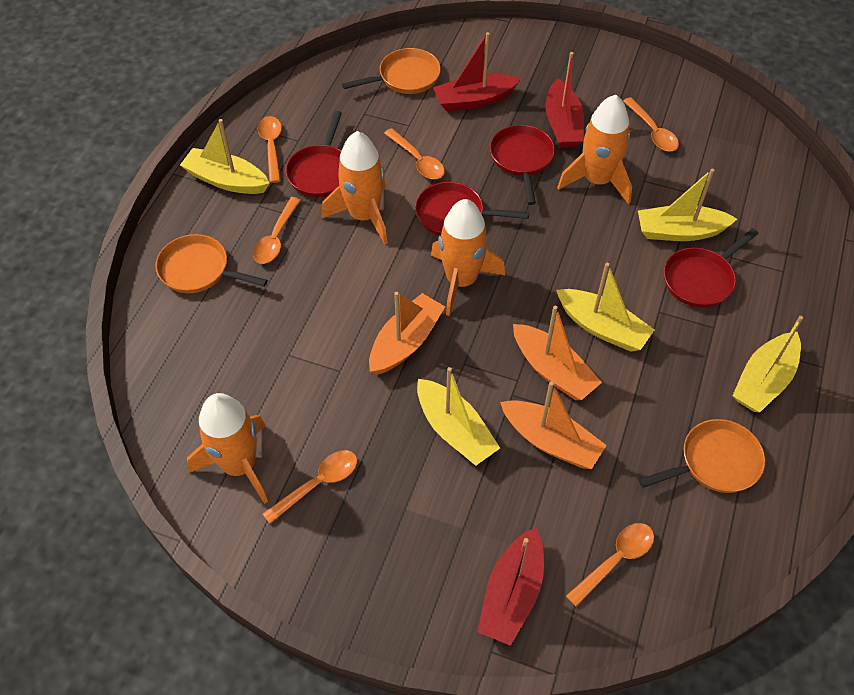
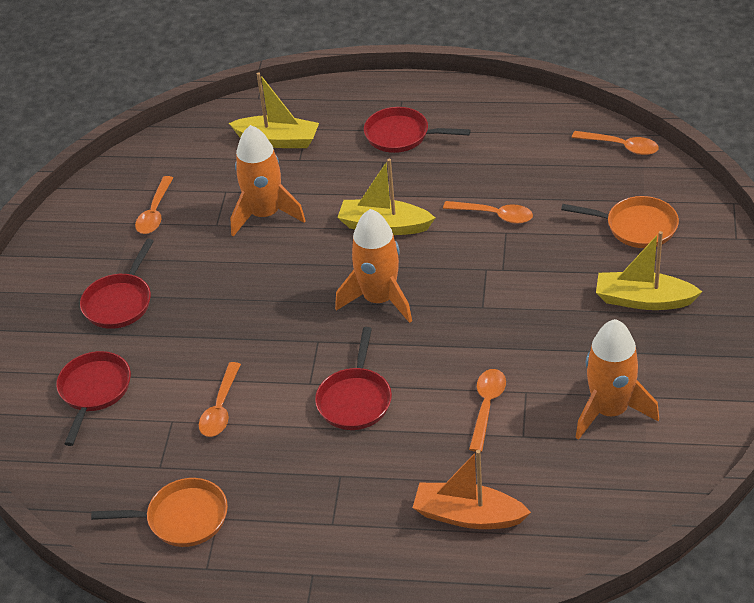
orange boat: [369,292,445,375] [500,381,607,469] [513,306,602,400] = 3 -> [413,450,531,529] = 1
orange pan: [155,234,268,293] [342,48,441,94] [639,419,765,493] = 3 -> [91,478,228,547] [561,196,679,248] = 2
orange rocket: [187,393,268,504] [322,131,388,245] [431,199,505,316] [557,95,632,204] = 4 -> [230,125,306,237] [335,209,412,323] [575,319,659,440] = 3
orange spoon: [253,197,301,264] [257,116,282,183] [263,450,357,524] [384,128,445,179] [566,523,654,607] [623,97,679,152] = 6 -> [135,176,173,234] [199,362,241,437] [443,201,533,224] [469,369,506,452] [572,131,659,155] = 5
red boat: [433,32,521,112] [478,528,544,646] [546,52,584,148] = 3 -> none = 0
yellow boat: [180,119,270,194] [417,367,500,466] [556,263,654,352] [638,169,737,241] [732,316,803,412] = 5 -> [229,72,319,148] [337,159,435,235] [596,231,702,310] = 3

